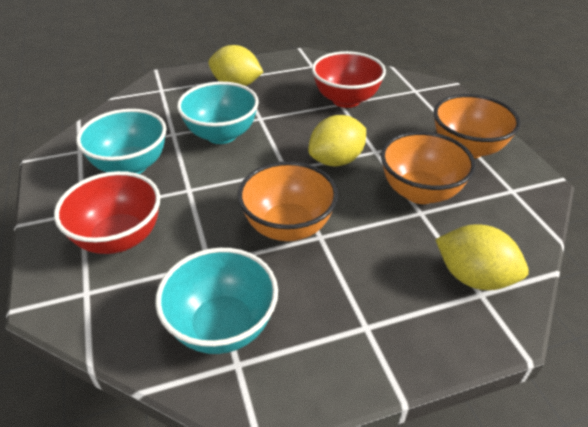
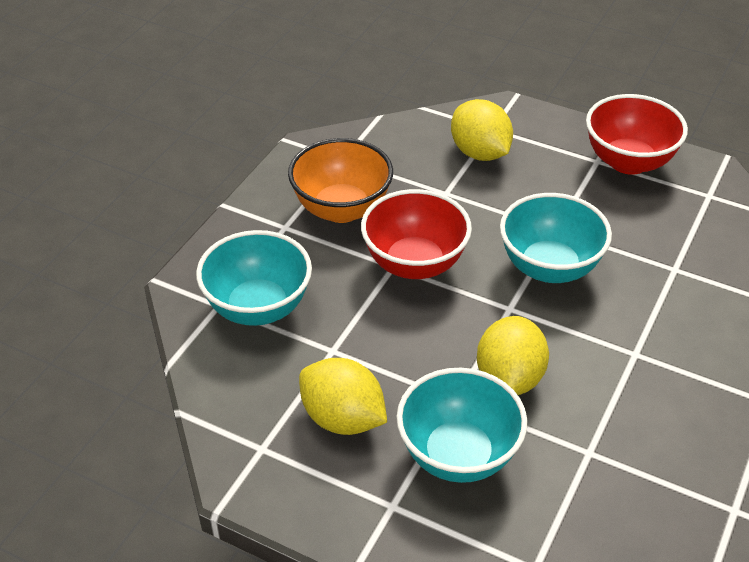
orange bowl: [238,161,338,241] [381,131,476,204] [434,94,521,159] = 3 -> [288,138,393,223] = 1

